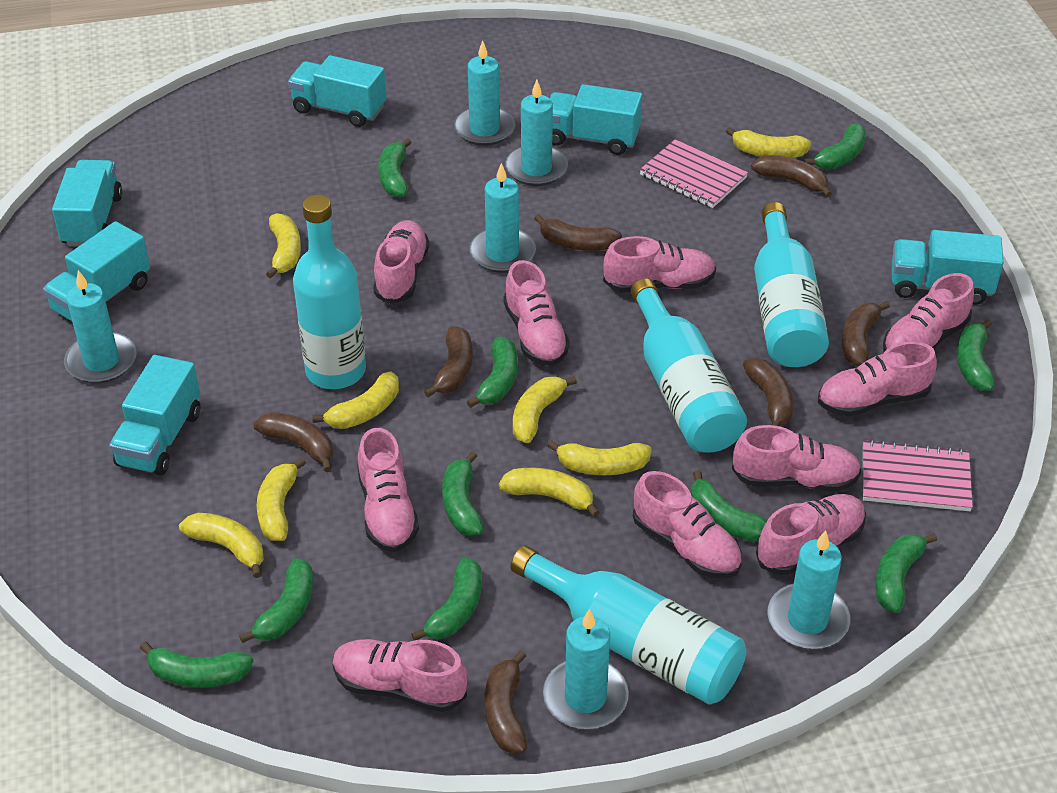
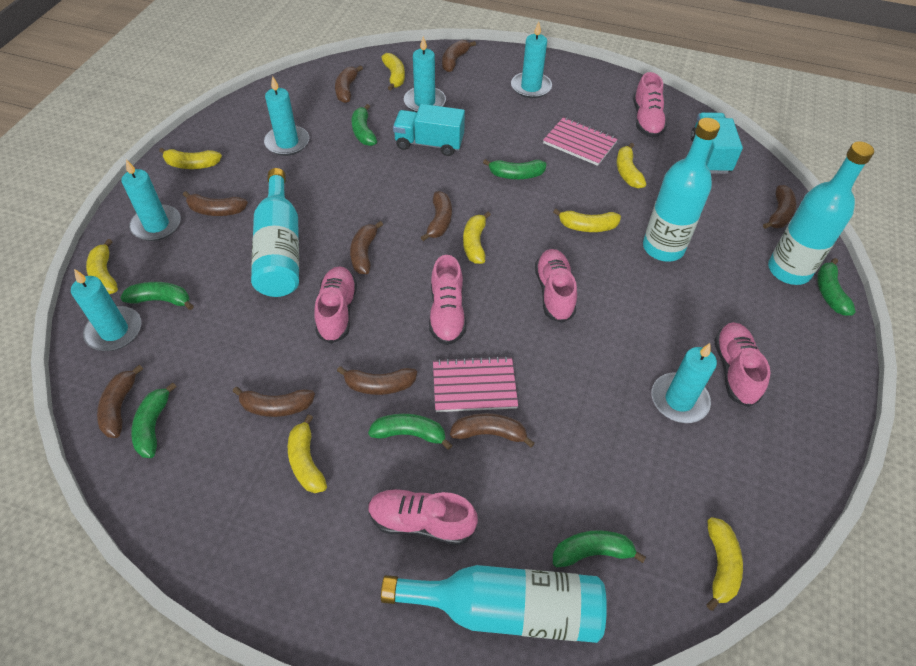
brown banana: [253,412,333,472] [424,326,473,397] [485,650,527,753] [534,214,622,251] [743,358,794,426] [751,155,832,197] [842,301,890,366] = 7 -> [97,365,143,438] [183,191,248,216] [233,387,315,417] [335,65,363,103] [337,366,417,395] [350,221,383,274] [421,191,452,241] [442,40,476,72] [450,413,535,447] [763,185,797,229] = 10
green banana: [140,642,253,688] [239,558,313,643] [378,138,412,198] [411,557,482,640] [442,451,484,536] [467,337,518,408] [691,470,767,542] [804,123,866,169] [875,533,937,613] [957,319,995,391] = 10 -> [120,282,194,310] [131,382,177,458] [352,104,377,146] [368,414,452,450] [483,159,547,179] [553,530,646,567] [817,258,856,316] = 7
pink shoe: [333,639,468,712] [357,428,419,552] [373,220,429,304] [503,260,570,366] [603,236,716,293] [633,471,742,578] [732,425,861,492] [756,494,866,575] [818,342,937,417] [883,273,974,352] = 10 -> [314,266,357,344] [368,489,478,545] [429,255,466,345] [535,249,577,323] [633,72,667,138] [714,322,771,407] = 6
turquoise truck: [43,221,150,321] [52,160,123,246] [109,355,200,476] [288,55,386,127] [550,84,642,155] [892,230,1004,305] = 6 -> [393,104,465,156] [691,112,743,174] = 2

